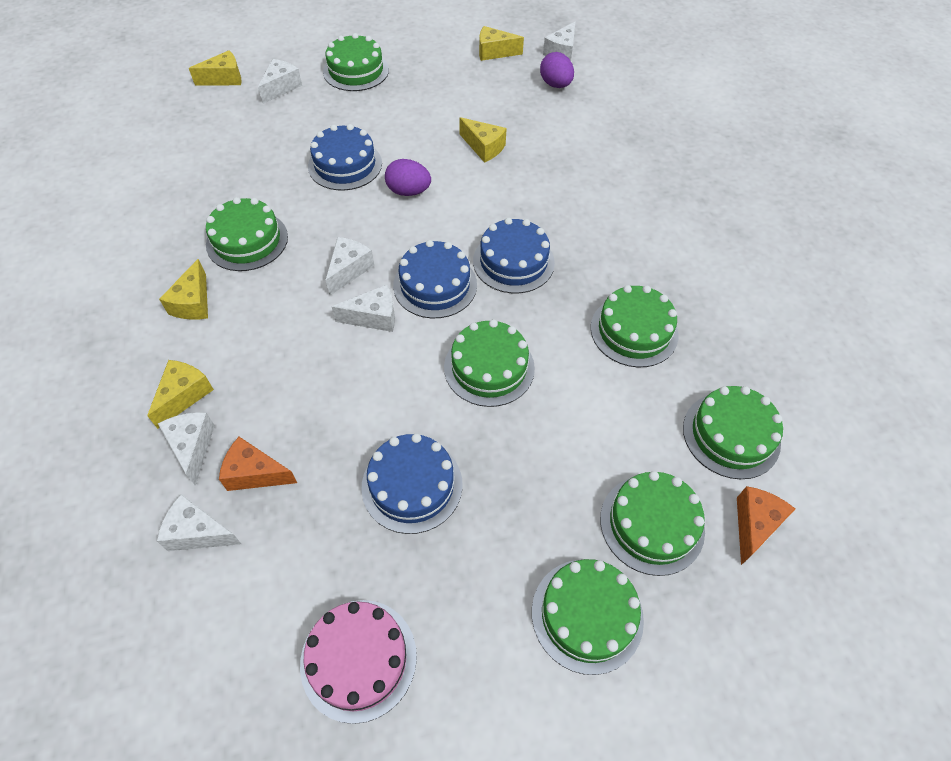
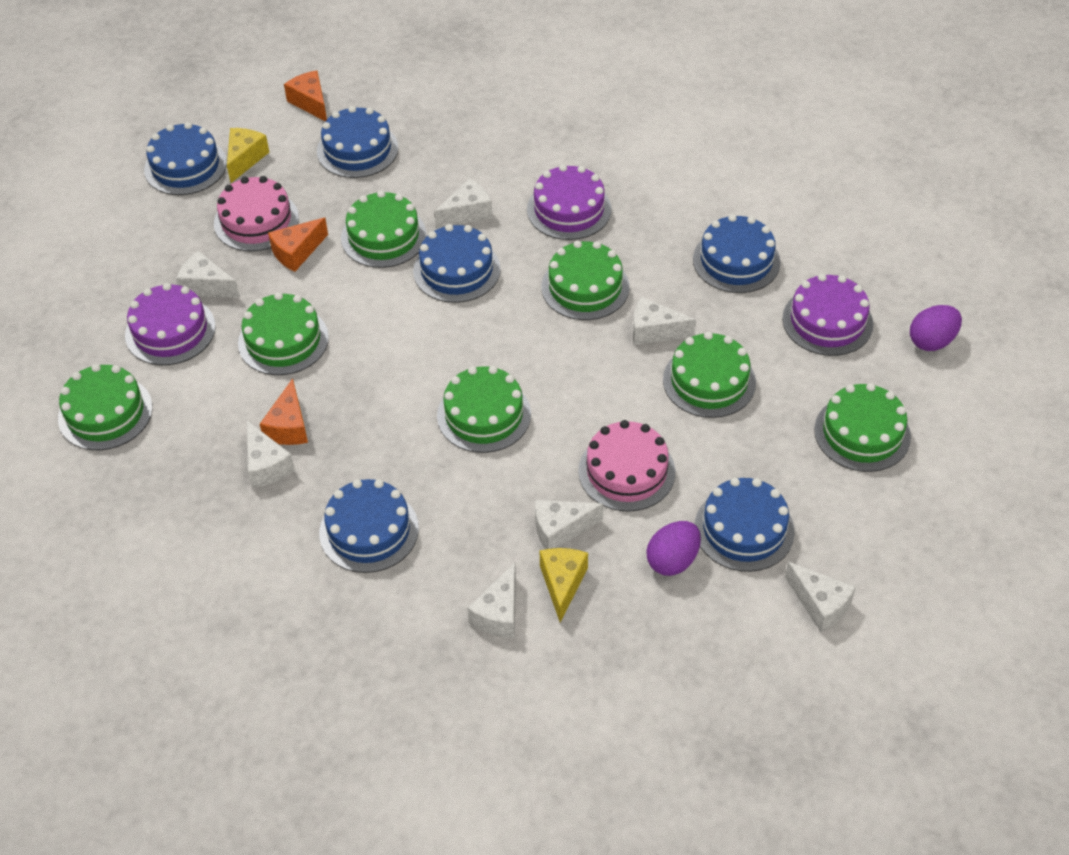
blue cake: [308,124,382,190] [361,433,463,534] [393,240,477,318] [473,218,555,293] = 4 -> [144,122,227,195] [317,106,398,178] [319,479,419,573] [413,224,501,303] [693,214,781,293] [694,478,795,572] = 6
orange cheese: [219,437,297,491] [737,486,795,565] = 2 -> [260,378,308,445] [268,218,328,272] [284,70,327,121] = 3
pink cake: [300,600,417,724] = 1 -> [214,176,299,252] [578,420,675,512] = 2
purple cake: none = 0 -> [125,283,216,365] [527,164,611,240] [782,274,873,356] = 3
white cheese: [157,494,241,551] [158,412,215,486] [258,59,302,104] [326,237,374,296] [332,285,395,332] [543,21,576,61] = 6 -> [176,251,240,298] [247,420,295,488] [434,178,492,229] [467,563,516,638] [535,500,603,549] [633,296,696,345] [785,562,856,632] = 7
yellow cheese: [147,360,214,429] [159,259,208,320] [189,50,242,85] [459,117,507,163] [479,26,524,61] = 5 -> [227,128,269,183] [540,548,588,623] = 2

